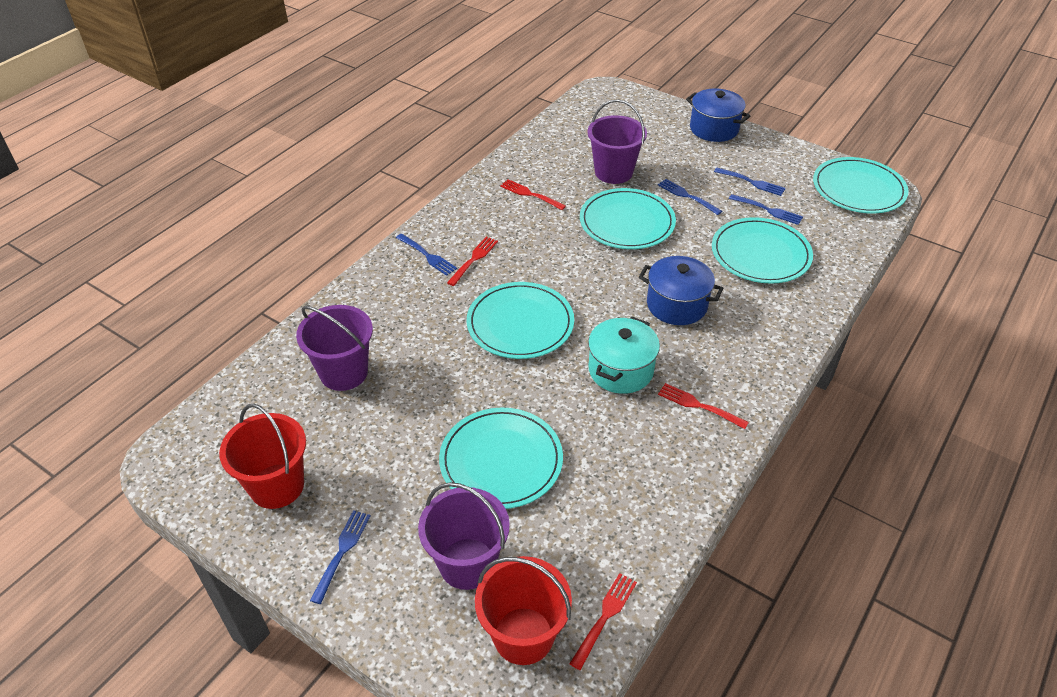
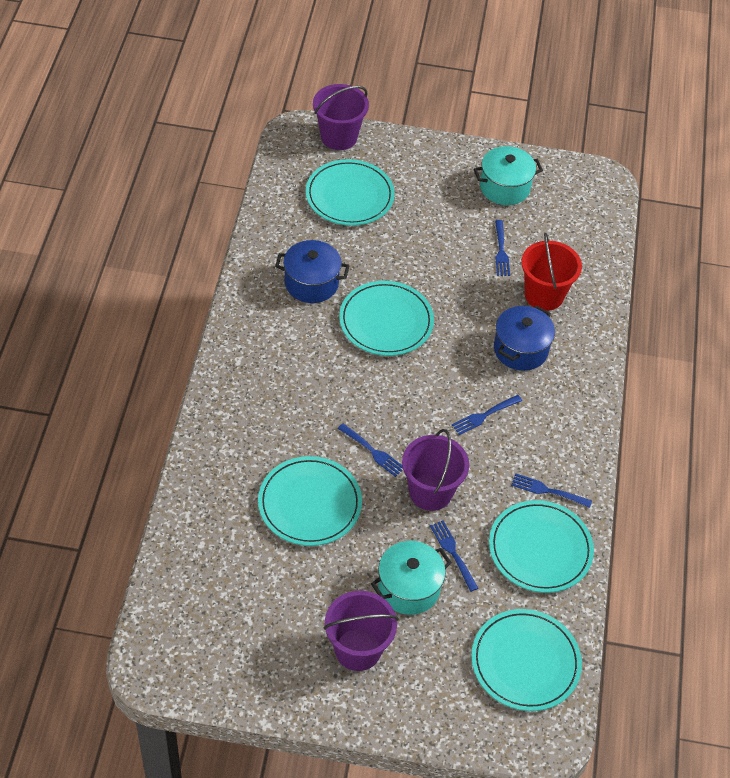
red bucket: [219,404,306,509] [475,556,572,665] = 2 -> [521,233,582,311] = 1
red fork: [447,237,498,286] [500,179,566,210] [569,573,637,670] [658,383,749,429] = 4 -> none = 0
turquoise pot: [588,316,660,394] = 1 -> [371,541,452,615] [474,146,543,205] = 2

